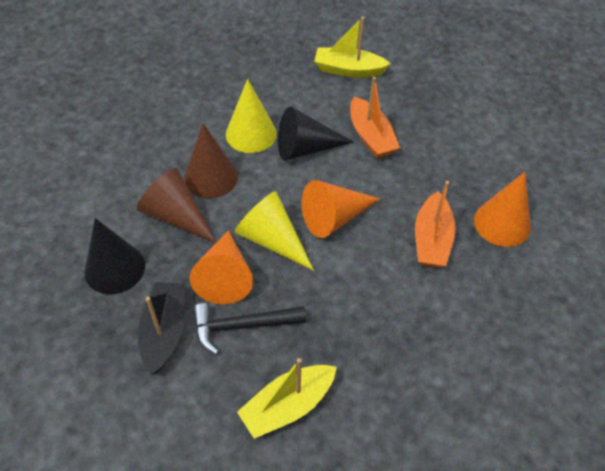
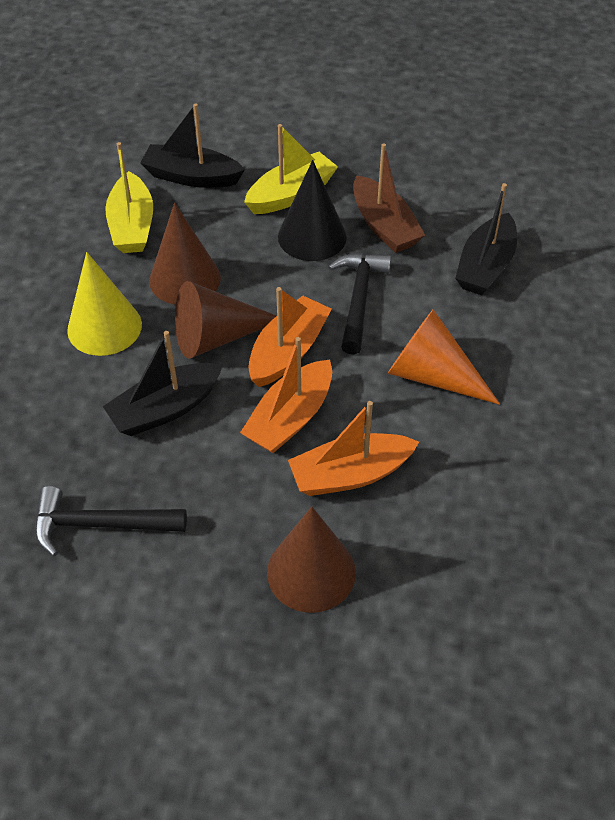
black boat: [138,282,185,375] = 1 -> [103,331,223,436] [140,103,245,188] [455,183,517,295] = 3
black cone: [84,218,145,294] [278,107,353,161] = 2 -> [278,160,347,261] = 1
black hammer: [193,303,306,355] = 1 -> [35,486,187,557] [328,253,391,354] = 2
brown boat: none = 0 -> [353,143,425,253] = 1
brown cone: [137,168,216,243] [184,123,238,198] = 2 -> [149,203,221,305] [175,281,277,359] [267,506,356,613] = 3
orange boat: [350,77,400,158] [415,181,456,268] = 2 -> [240,337,332,453] [248,287,332,387] [288,401,419,496] = 3
orange cone: [190,230,253,304] [302,180,380,238] [474,172,531,247] = 3 -> [388,309,500,405] = 1
yellow cone: [226,79,277,153] [234,191,314,270] = 2 -> [67,252,142,356] = 1

